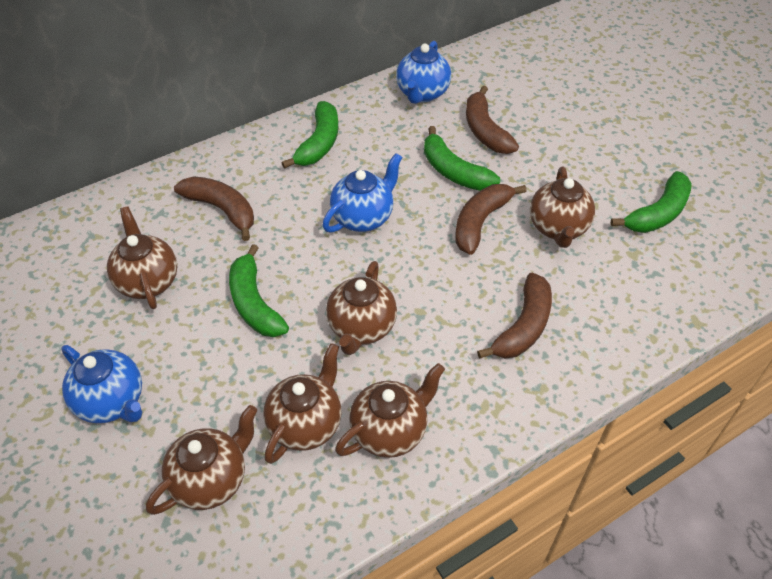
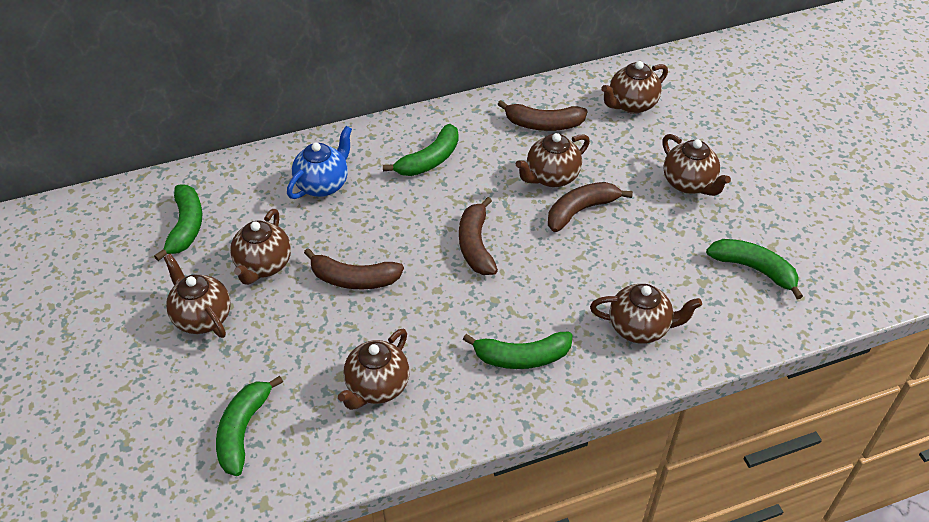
blue teapot: [61,345,142,423] [322,153,402,233] [396,41,451,104] = 3 -> [287,126,352,199] = 1
brown teapot: [107,206,177,309] [146,405,257,515] [263,343,341,464] [326,261,397,355] [335,363,445,458] [530,167,595,248] = 6 -> [164,254,231,338] [230,209,291,285] [338,329,410,410] [516,133,590,187] [590,284,702,344] [601,61,668,114] [662,134,731,196] = 7
green banana: [229,244,289,337] [282,101,338,169] [424,126,500,191] [611,171,692,233] = 4 -> [154,184,202,261] [216,376,283,476] [383,124,459,176] [463,332,572,369] [706,239,803,300] = 5

